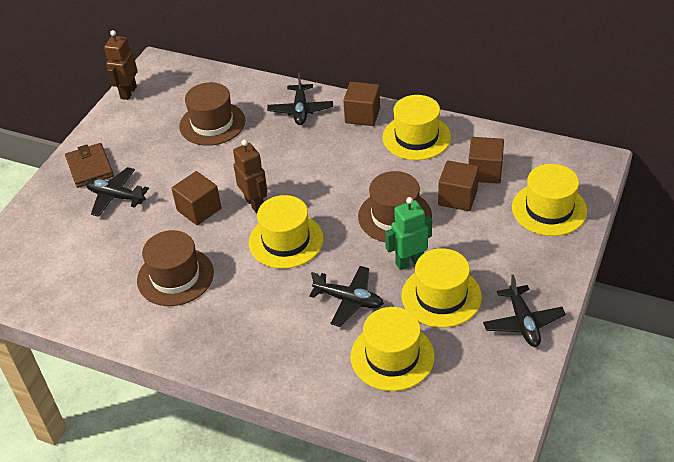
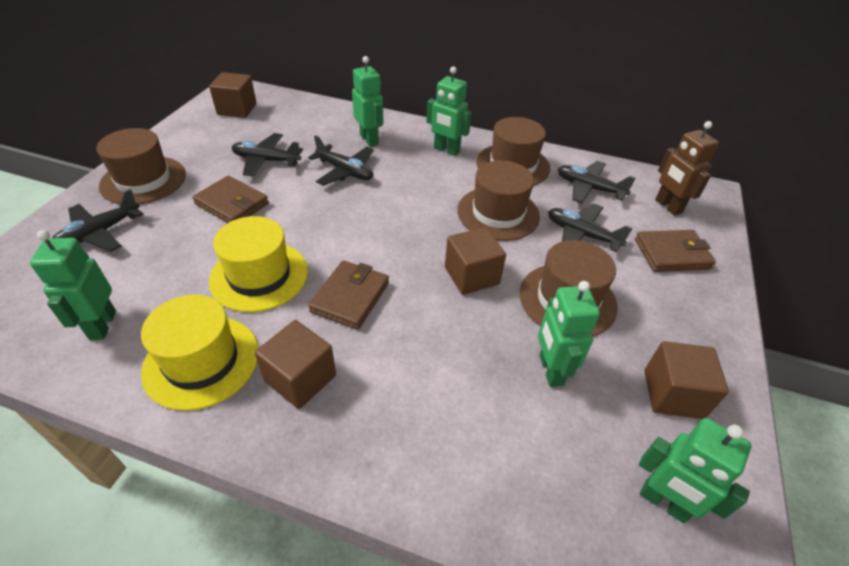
black plane: [86,167,149,217] [267,73,333,125] [309,266,384,327] [483,274,566,347] = 4 -> [52,189,144,252] [232,133,303,176] [308,135,374,186] [548,204,633,252] [558,161,636,203] = 5
brown hat: [137,230,214,306] [179,82,245,146] [358,171,432,242] = 3 -> [96,128,186,205] [457,160,540,241] [476,117,550,186] [520,240,618,336] = 4
brown robot: [104,30,138,100] [233,139,267,213] = 2 -> [655,121,719,216] = 1
brown wallet: [65,143,114,188] = 1 -> [193,176,269,223] [308,261,389,330] [635,230,716,272] = 3
green robot: [385,197,432,270] = 1 -> [30,230,116,340] [352,56,383,147] [426,66,472,156] [538,281,600,387] [639,418,752,523] = 5
yellow hat: [249,195,323,269] [351,307,435,391] [383,95,451,160] [402,248,482,328] [512,164,587,236] = 5 -> [141,295,258,411] [209,216,308,312] = 2

